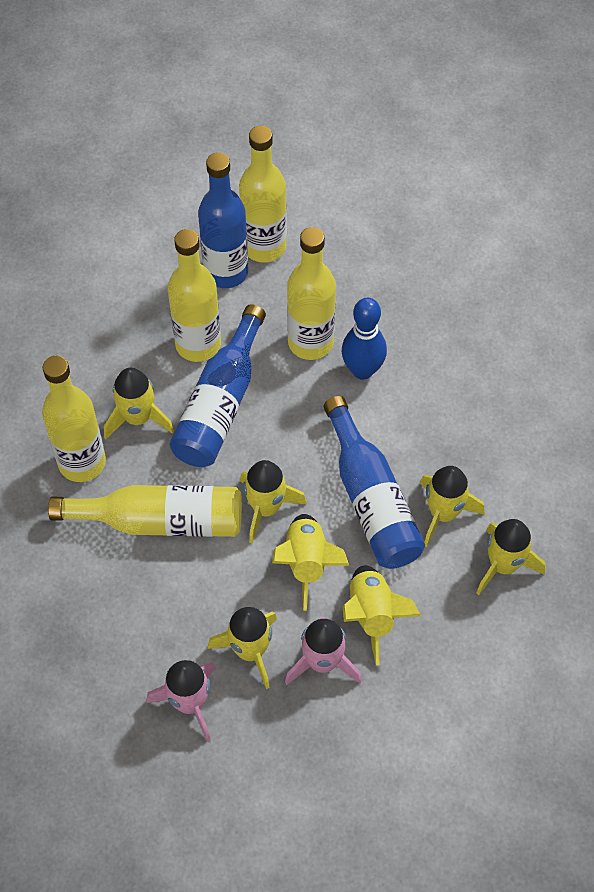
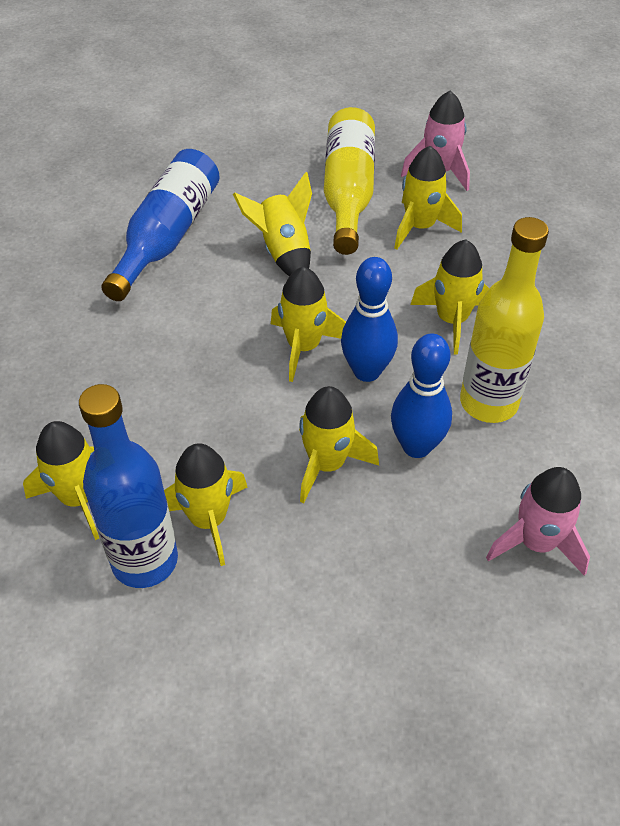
blue bottle: [170,304,266,467] [198,152,248,288] [324,396,425,569] = 3 -> [79,384,178,588] [101,149,219,301] = 2
blue bowling pin: [342,298,387,380] = 1 -> [341,257,398,382] [391,334,452,458] = 2
yellow bottle: [42,356,106,482] [48,485,242,537] [168,229,221,362] [239,126,287,263] [287,227,336,360] = 5 -> [324,107,375,255] [460,217,549,423] = 2

